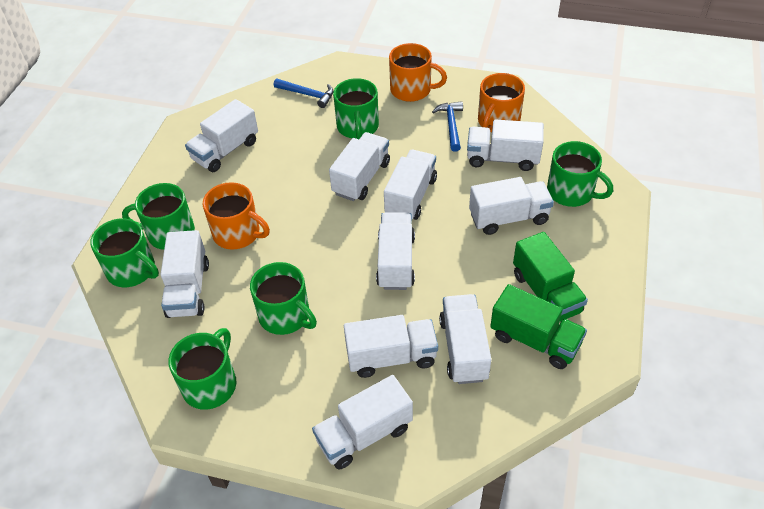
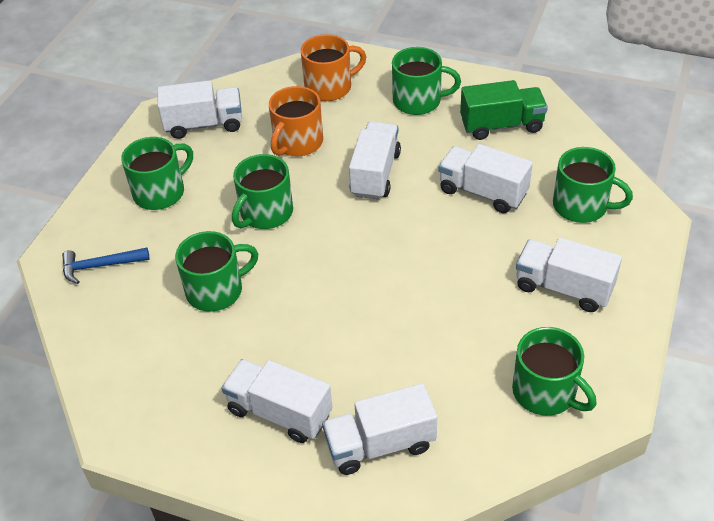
blue hammer: [274,79,334,108] [432,101,463,152] = 2 -> [62,248,150,284] = 1
green truck: [490,284,587,369] [513,232,588,322] = 2 -> [460,80,548,140] = 1
orange mug: [203,182,270,250] [389,43,447,102] [478,73,525,132] = 3 -> [269,86,323,157] [301,34,366,101] = 2
white truck: [161,230,209,318] [185,99,258,172] [312,375,413,470] [329,132,390,201] [344,315,438,378] [376,212,415,290] [384,150,437,220] [439,294,491,384] [467,119,544,171] [469,177,554,235] = 10 -> [157,80,242,139] [222,359,332,443] [322,383,437,475] [349,122,401,199] [439,144,533,213] [516,237,622,312] = 6

